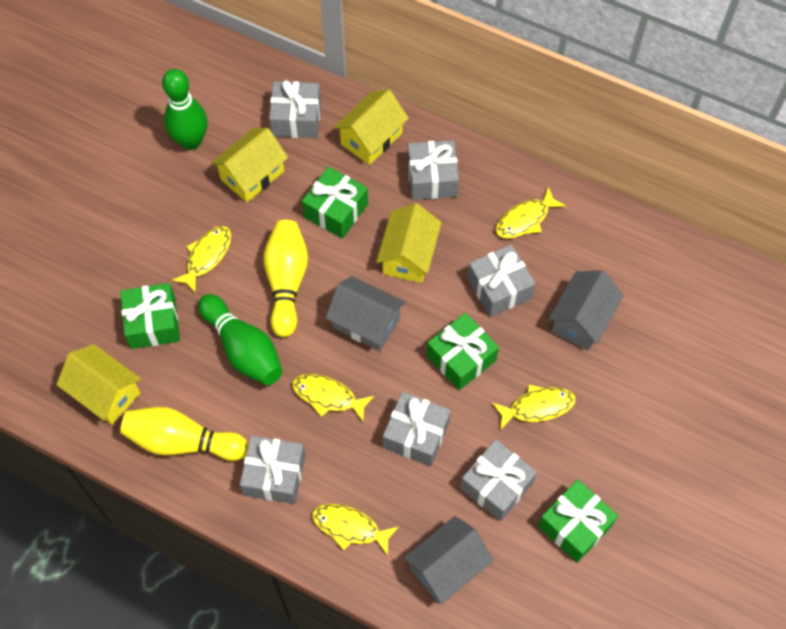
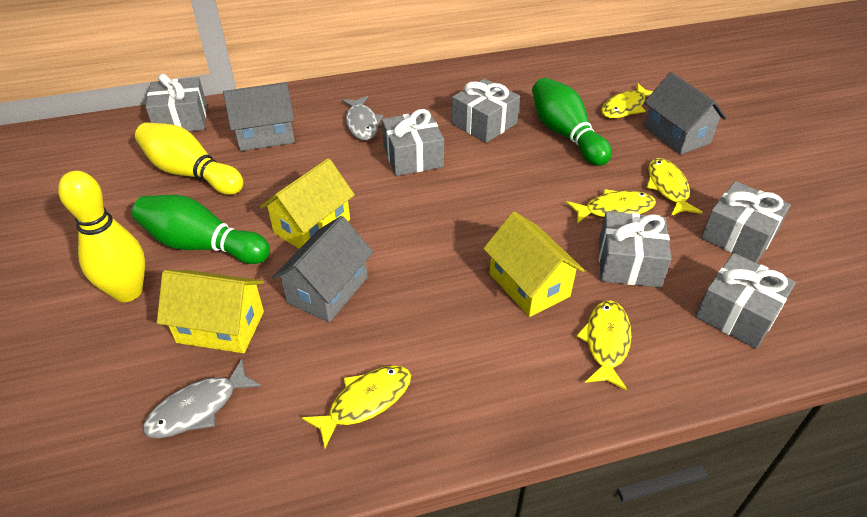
green gift: [120,283,180,349] [302,167,368,239] [427,313,499,390] [538,479,618,563] = 4 -> none = 0
grey fish: none = 0 -> [142,359,262,438] [342,96,383,140] = 2
yellow house: [56,344,141,425] [211,128,288,203] [334,89,409,165] [376,203,442,283] = 4 -> [157,270,264,353] [260,158,355,249] [483,211,585,317] = 3

